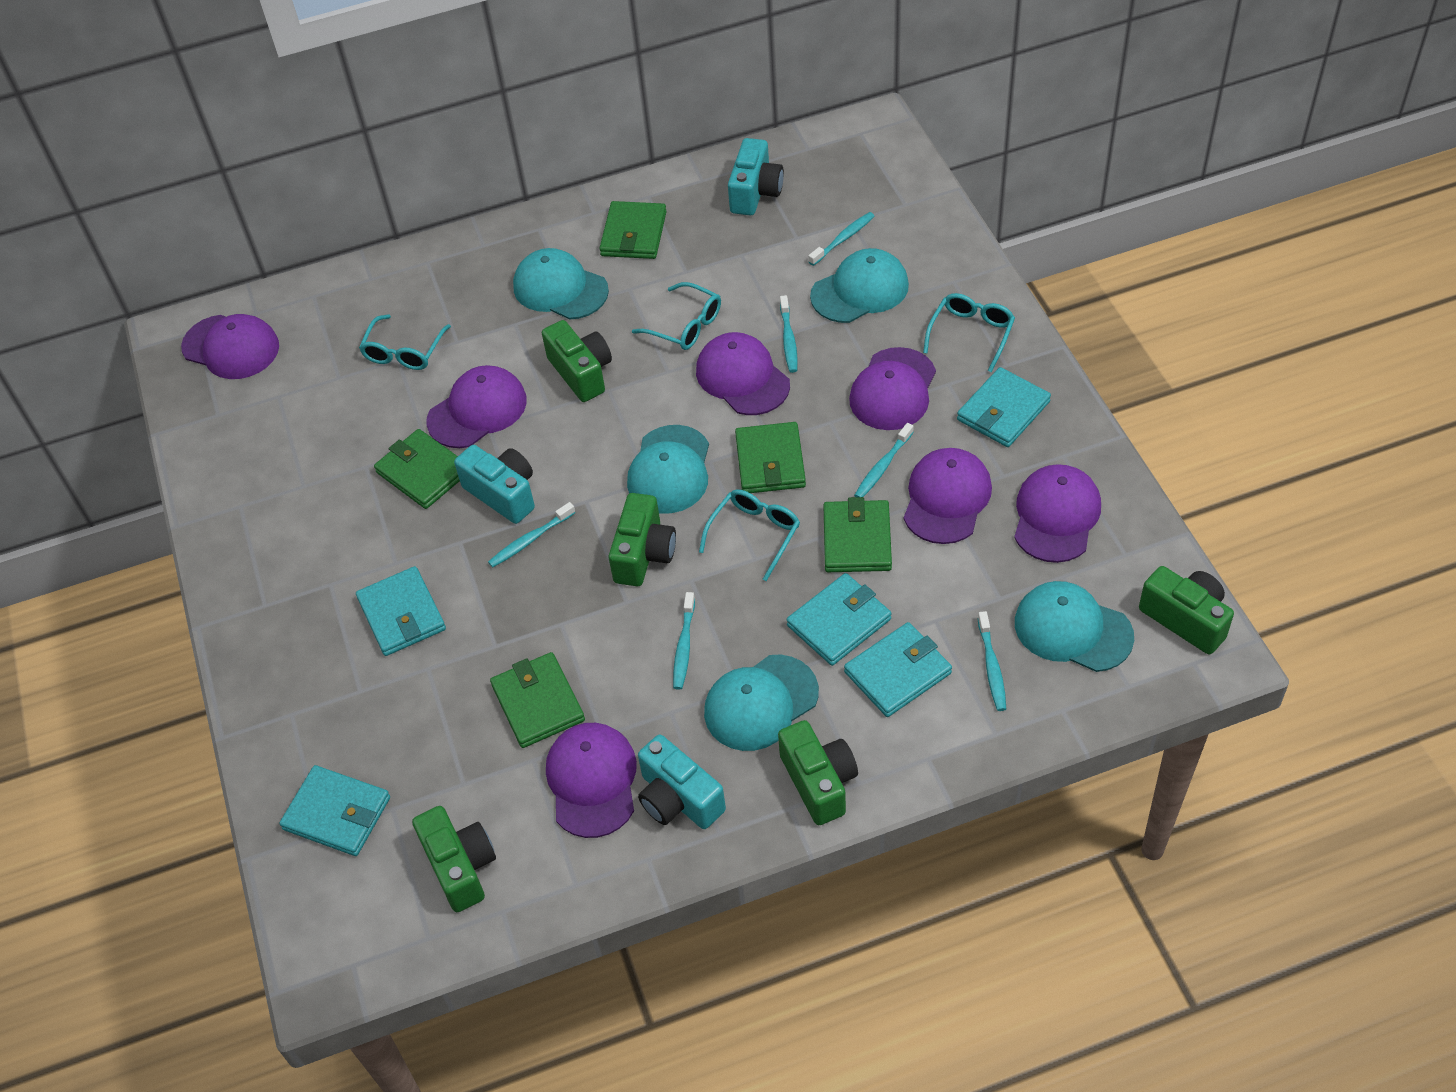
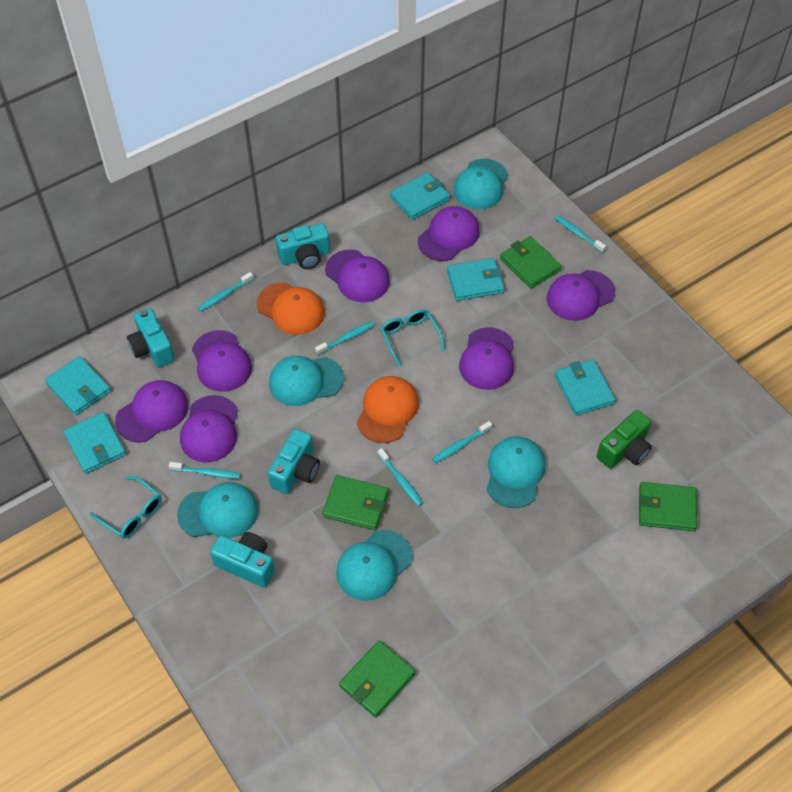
green camera: [412,806,496,912] [542,320,612,402] [609,493,676,586] [778,720,858,825] [1139,566,1234,654] = 5 -> [597,410,652,469] = 1
green wallet: [374,429,460,509] [490,652,585,748] [599,201,667,259] [735,422,806,493] [823,497,892,572] = 5 -> [322,475,389,530] [339,640,415,717] [500,236,562,289] [639,482,697,531] = 4
orange cap: none = 0 -> [257,282,325,335] [357,376,419,443] = 2
turquoise camera: [454,445,535,524] [638,734,726,829] [728,138,784,215] = 3 -> [127,308,175,367] [210,532,275,588] [268,429,320,494] [276,223,330,269] = 4
turquoise glasses: [359,314,451,370] [632,282,721,350] [699,489,800,581] [923,293,1015,372] = 4 -> [90,477,162,539] [381,309,445,368] = 2

